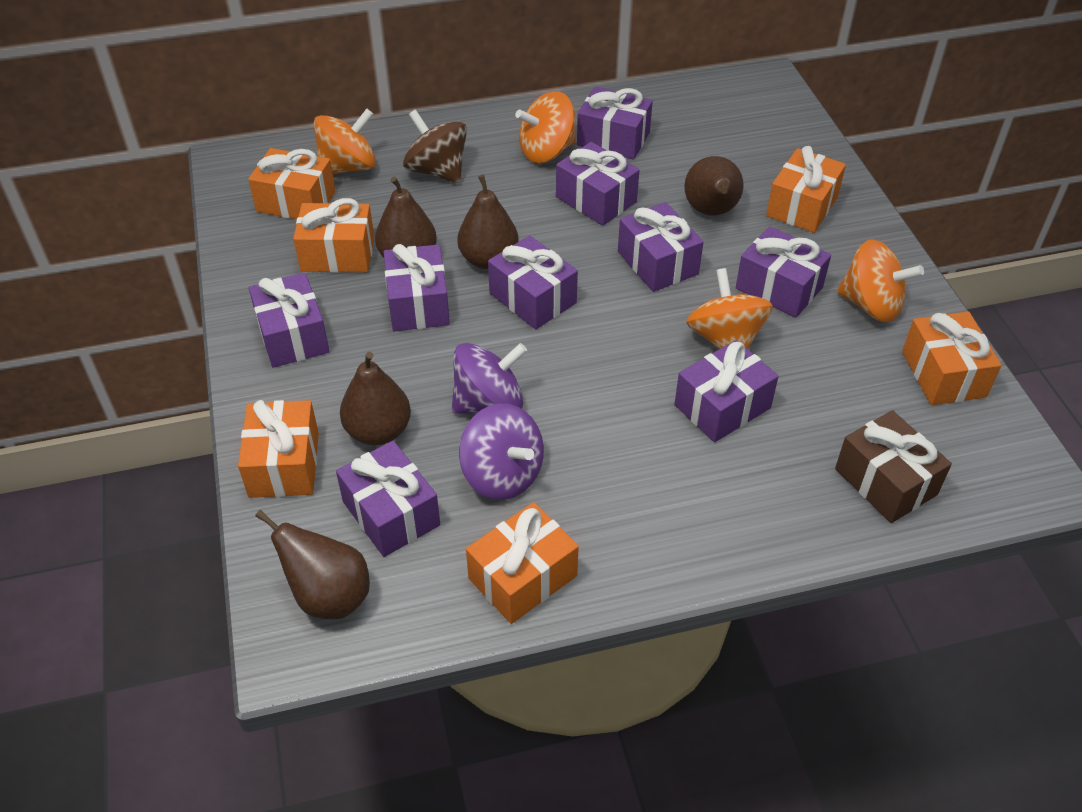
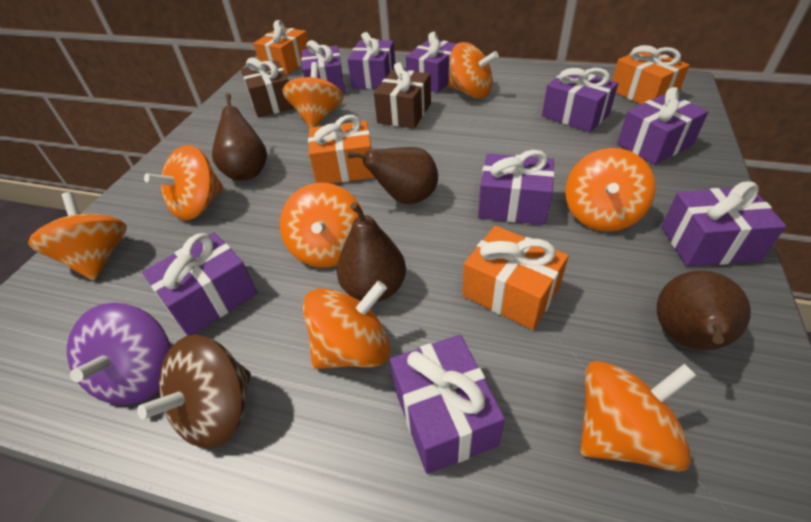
brown gift: [835,410,952,523] = 1 -> [241,57,295,118] [374,62,431,129] = 2
brown pear: [255,510,370,619] [340,352,411,445] [375,176,437,257] [457,175,519,269] [684,156,744,215] = 5 -> [212,93,267,180] [336,202,406,302] [347,147,438,204] [657,270,751,350] = 4
orange gift: [238,400,319,498] [248,148,336,219] [293,198,374,273] [466,502,579,624] [766,146,846,233] [902,311,1002,405] = 6 -> [253,20,308,75] [308,115,375,184] [462,226,569,330] [612,45,690,104] = 4
orange spinning top: [314,109,376,174] [515,91,576,163] [686,268,773,349] [837,239,924,322] = 4 -> [28,192,127,280] [144,145,223,220] [280,183,364,268] [282,62,344,128] [303,281,391,369] [448,42,499,98] [565,148,656,232] [580,361,697,472] = 8
purple spinning top: [452,343,527,414] [459,403,544,500] = 2 -> [67,303,171,405] = 1

